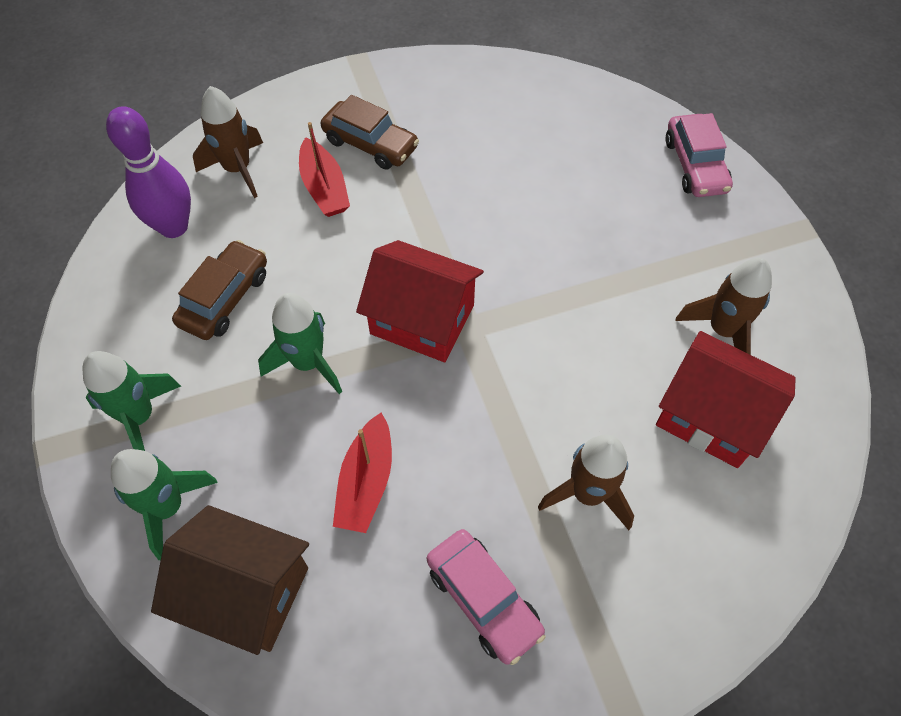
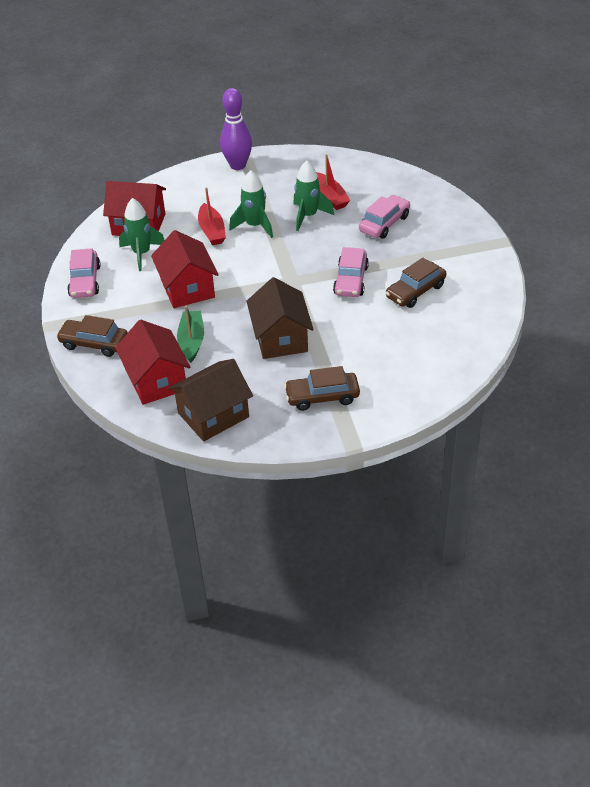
brown car: [172,240,267,340] [321,95,419,170] = 2 -> [56,315,128,357] [284,366,360,411] [385,258,446,308] = 3
brown house: [151,505,309,655] = 1 -> [168,359,253,441] [247,277,314,359] = 2
brown rocket: [193,86,263,198] [538,434,634,530] [675,258,772,355] = 3 -> none = 0
green boat: none = 0 -> [177,306,204,363] = 1
pink car: [427,529,546,665] [665,113,733,197] = 2 -> [67,248,101,298] [333,247,369,297] [359,195,410,238] = 3
red house: [356,240,484,362] [656,331,796,468] = 2 -> [103,181,166,236] [115,320,191,405] [151,230,219,308] = 3

